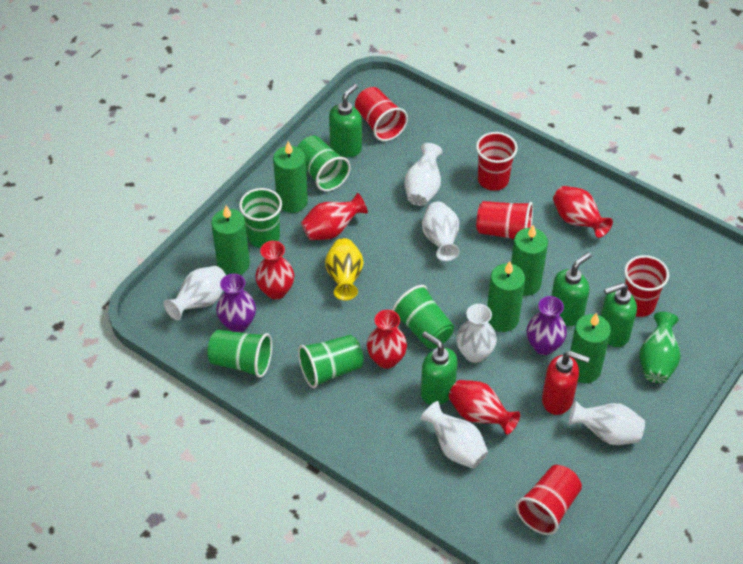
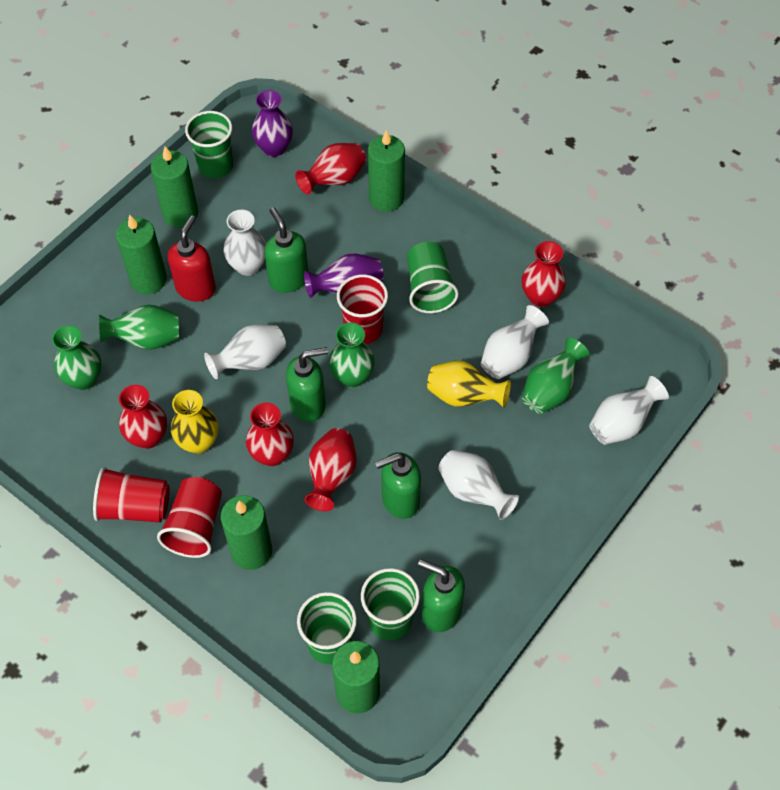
green cup: [207,330,272,378] [239,188,282,248] [297,136,351,191] [298,335,364,388] [392,285,454,349] = 5 -> [185,111,233,178] [297,592,357,664] [361,568,420,640] [407,242,459,313] = 4
green vase: [640,312,681,383] = 1 -> [52,325,102,390] [99,305,179,350] [329,322,375,387] [522,338,590,414] = 4
red cup: [355,87,408,141] [476,132,518,191] [476,201,533,239] [515,465,582,535] [624,255,669,317] = 5 -> [93,467,170,523] [157,477,222,558] [337,274,388,344] = 3
white vase: [164,266,226,320] [405,143,443,206] [420,401,488,469] [422,202,460,261] [456,304,497,363] [568,400,645,445] = 6 -> [204,325,286,379] [224,210,266,276] [438,450,519,520] [481,305,549,379] [589,376,669,445] = 5
yellow vase: [325,238,363,300] = 1 -> [171,390,218,454] [427,361,511,408] = 2

